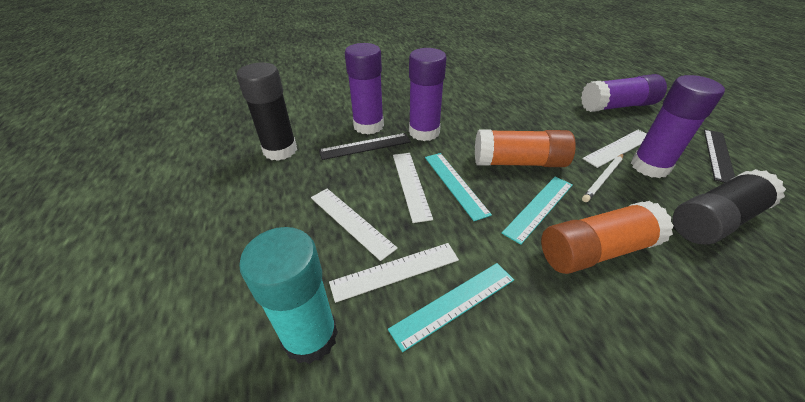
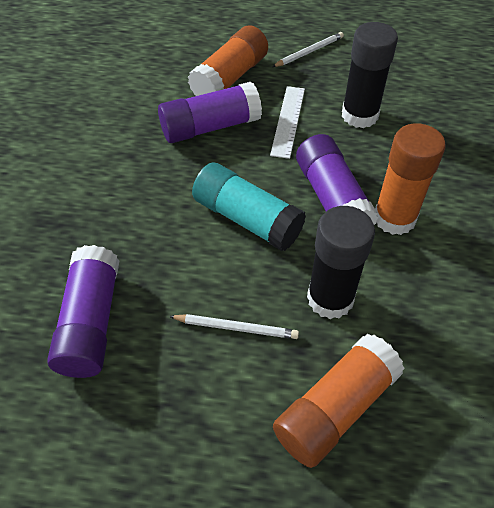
black ruler: [319,133,411,160] [704,129,735,183] = 2 -> none = 0
orange glue stick: [475,129,576,167] [541,201,674,274] = 2 -> [188,25,268,96] [273,334,405,468] [375,123,446,235] = 3
purple glue stick: [345,43,384,134] [409,48,446,141] [581,74,667,112] [631,75,725,178] = 4 -> [47,245,120,378] [158,82,262,143] [296,134,379,225] = 3
turquoise ruler: [388,263,514,352] [425,153,492,221] [502,177,573,245] = 3 -> none = 0
white pencil: [582,154,624,202] = 1 -> [169,314,299,339] [272,32,344,67] = 2
white ruler: [311,189,398,261] [329,243,459,303] [393,153,433,223] [582,130,647,168] = 4 -> [270,86,305,159] = 1

